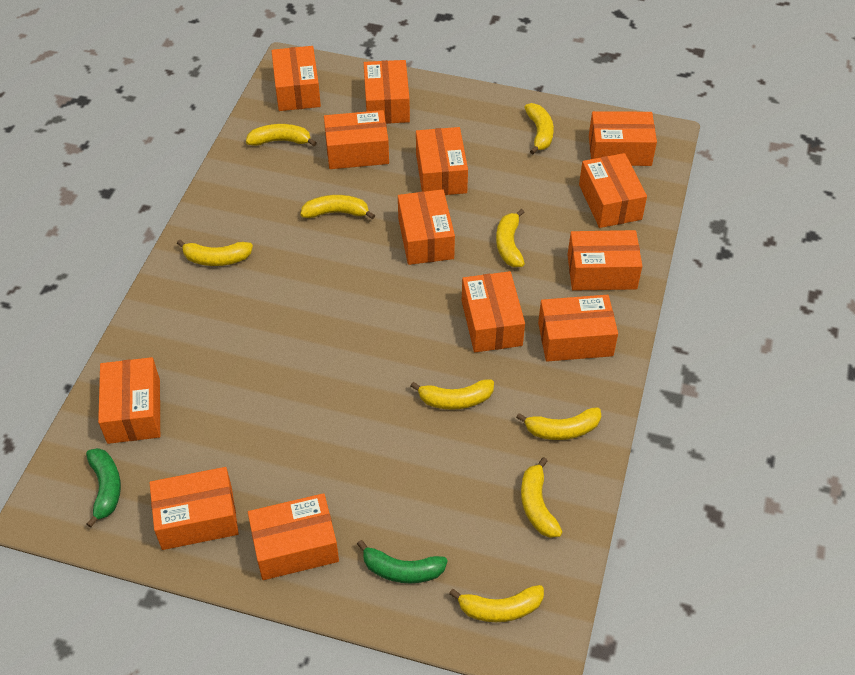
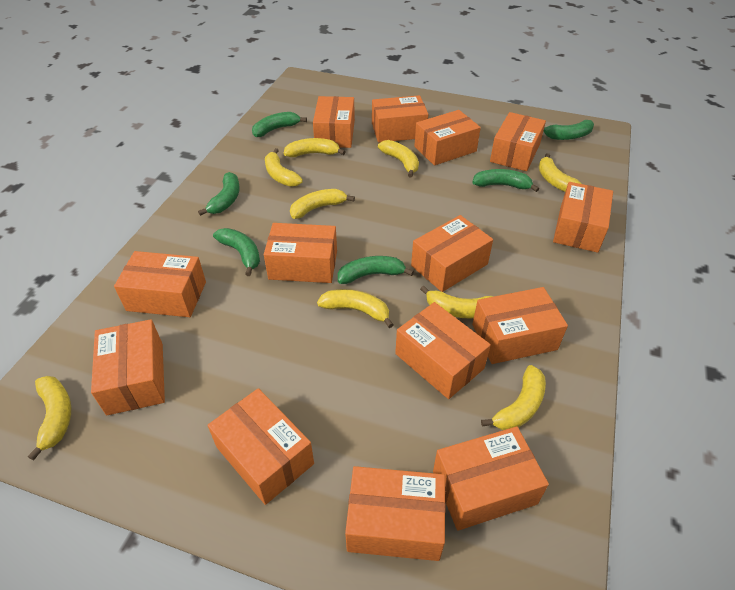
green banana: [86,448,121,528] [357,540,448,583] = 2 -> [198,172,240,216] [213,228,260,276] [252,112,307,137] [338,256,414,284] [472,169,539,192] [543,120,594,140] = 6
orange box: [98,357,160,444] [150,467,239,550] [248,493,339,580] [272,46,321,111] [324,110,389,169] [364,60,410,124] [398,189,455,265] [416,127,468,195] [462,271,525,352] [538,295,618,361] [567,230,642,291] [579,153,647,228] [589,111,657,166] = 13 -> [91,319,165,416] [114,251,206,317] [208,388,314,505] [264,223,337,283] [313,96,355,148] [345,466,446,561] [372,95,428,143] [395,302,491,399] [411,215,493,292] [414,110,481,165] [433,426,549,531] [472,287,568,364] [490,112,546,171] [553,182,613,253] = 14

